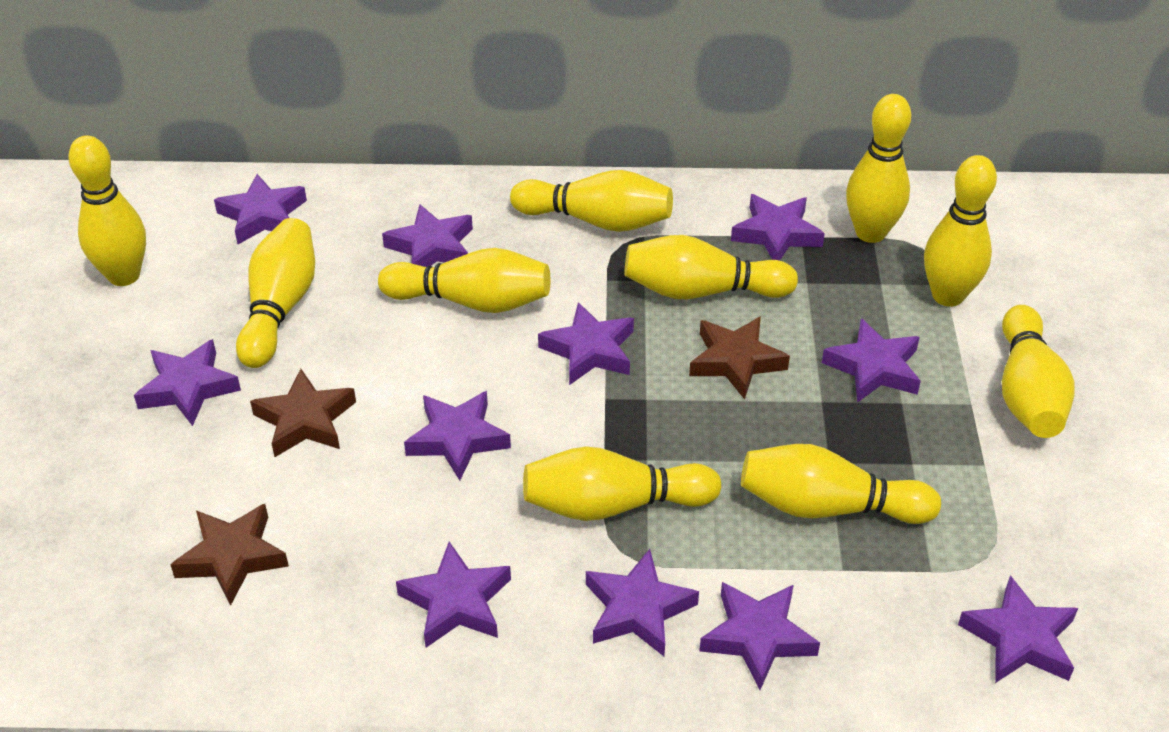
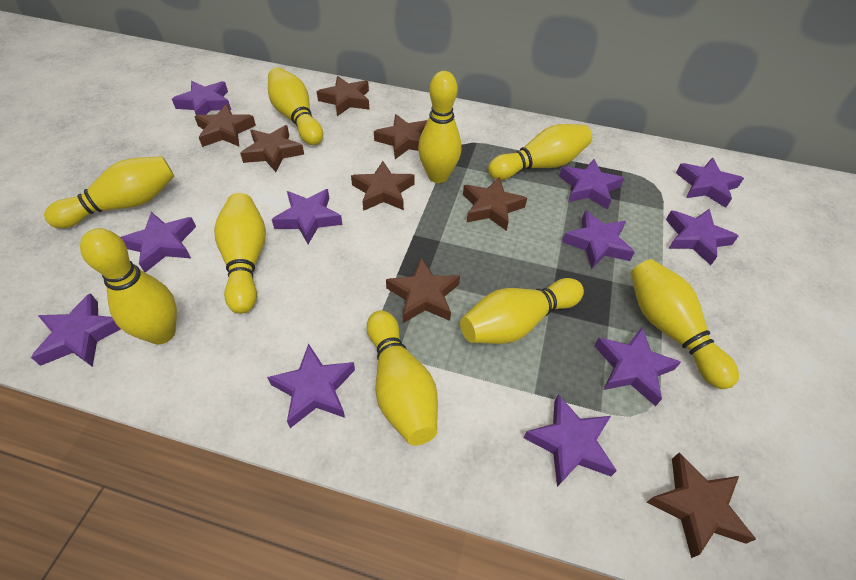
brown star: [170,504,289,606] [250,369,356,457] [689,316,790,399] = 3 -> [194,104,256,147] [240,125,304,172] [317,76,369,116] [351,161,415,211] [374,114,427,159] [386,258,460,323] [463,177,527,231] [647,453,756,558] = 8
yellow bowling pin: [68,135,146,286] [236,218,315,368] [378,248,551,313] [510,170,673,232] [523,446,721,521] [625,235,798,299] [741,444,941,524] [846,94,911,243] [924,155,997,307] [1002,305,1075,438] = 10 -> [44,156,174,228] [80,228,177,344] [214,193,266,314] [268,67,323,145] [366,310,438,446] [418,71,462,183] [460,278,584,344] [488,124,592,180] [631,259,739,389] = 9

